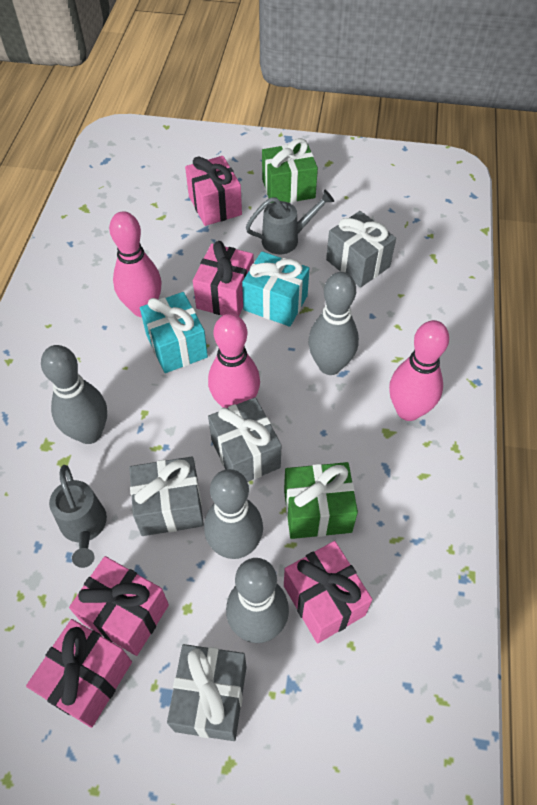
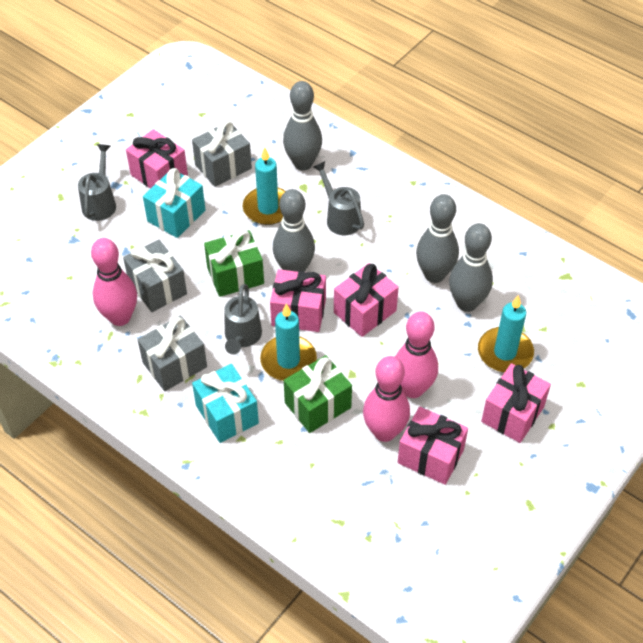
grey gift: [129,457,204,536] [167,644,246,741] [208,397,281,482] [326,211,396,288] = 4 -> [123,240,187,312] [138,316,207,391] [192,121,252,187] = 3
grey watering can: [49,465,107,568] [246,189,334,254] = 2 -> [78,144,116,221] [224,284,262,354] [313,161,364,235] = 3
turquoise candle: none = 0 -> [243,147,286,225] [260,304,317,381] [478,295,534,372] = 3

